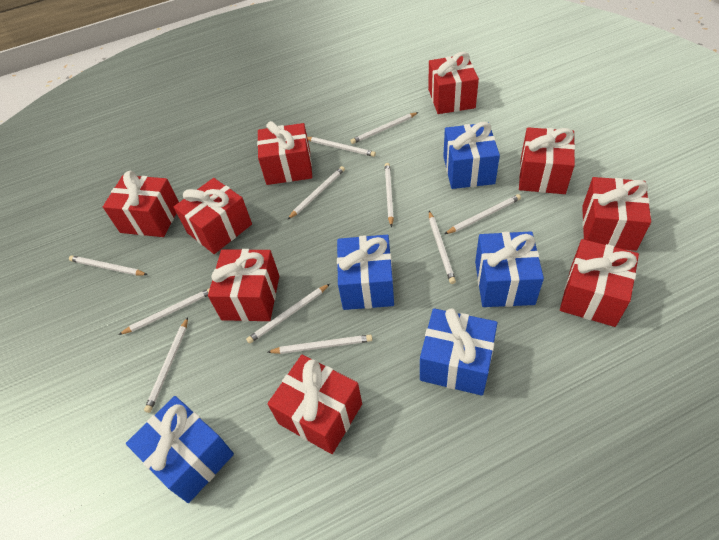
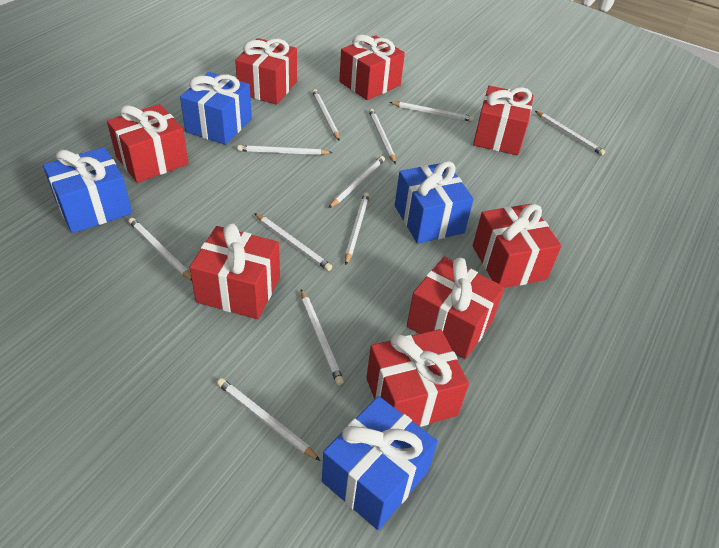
blue gift: [126,396,234,503] [337,235,394,310] [420,308,497,396] [443,122,500,189] [475,231,544,307] = 5 -> [43,147,132,233] [180,72,252,145] [322,396,438,530] [395,161,473,244] = 4
red gift: [103,171,179,237] [174,178,252,254] [208,249,279,321] [257,121,312,185] [268,355,362,454] [428,52,479,114] [519,127,575,194] [560,239,639,327] [582,177,651,251] = 9 -> [107,104,189,183] [190,223,280,319] [235,38,297,105] [339,35,405,100] [366,329,469,427] [407,256,505,359] [473,86,534,155] [473,204,561,288] = 8

